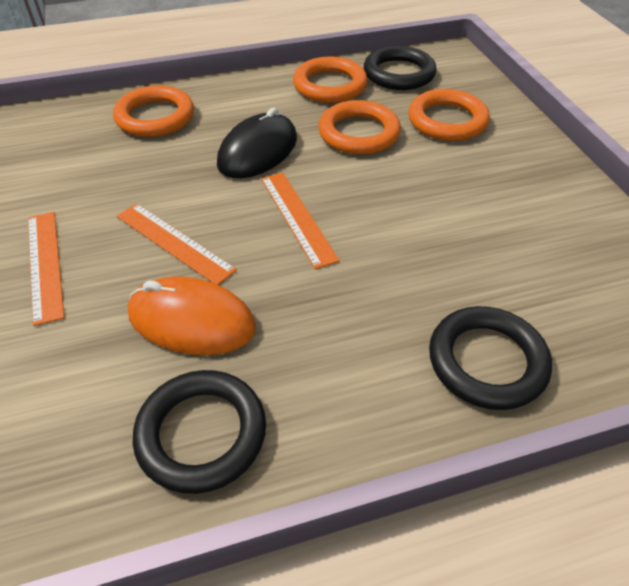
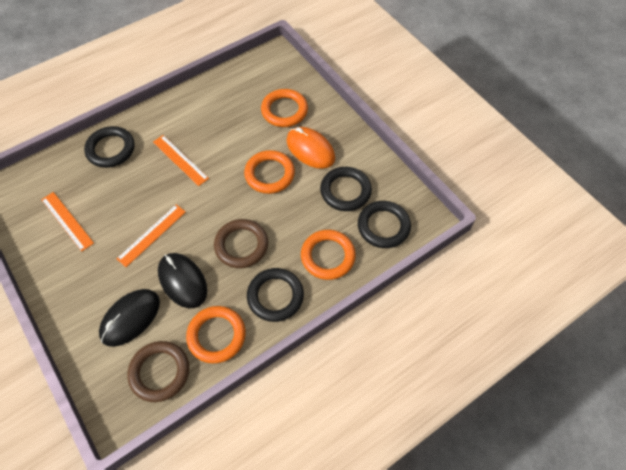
black mouse: [217,108,297,178] = 1 -> [99,289,160,347] [158,253,207,308] = 2
black ring: [133,370,266,494] [364,46,437,90] [429,306,552,410] = 3 -> [84,126,135,168] [247,268,304,322] [320,167,372,211] [358,201,411,248] = 4
brown ring: none = 0 -> [128,341,189,402] [214,219,268,268] = 2

